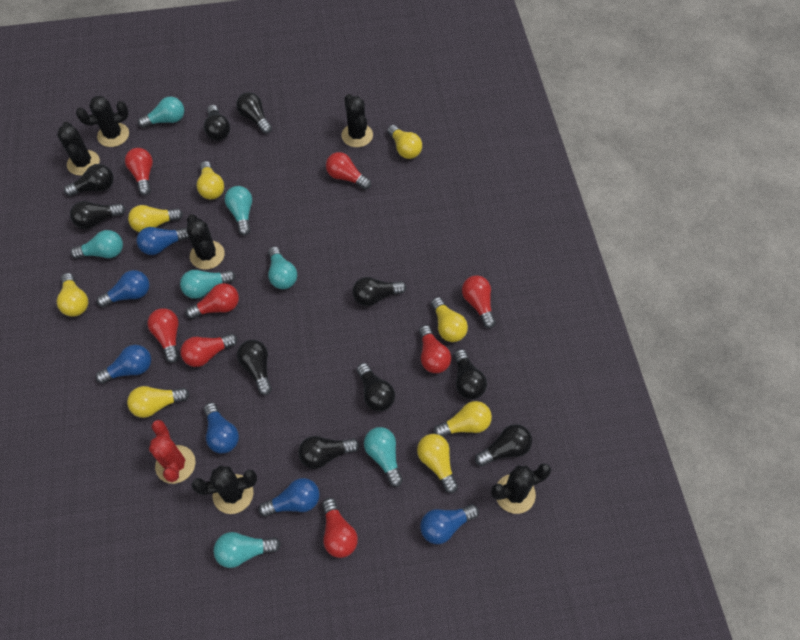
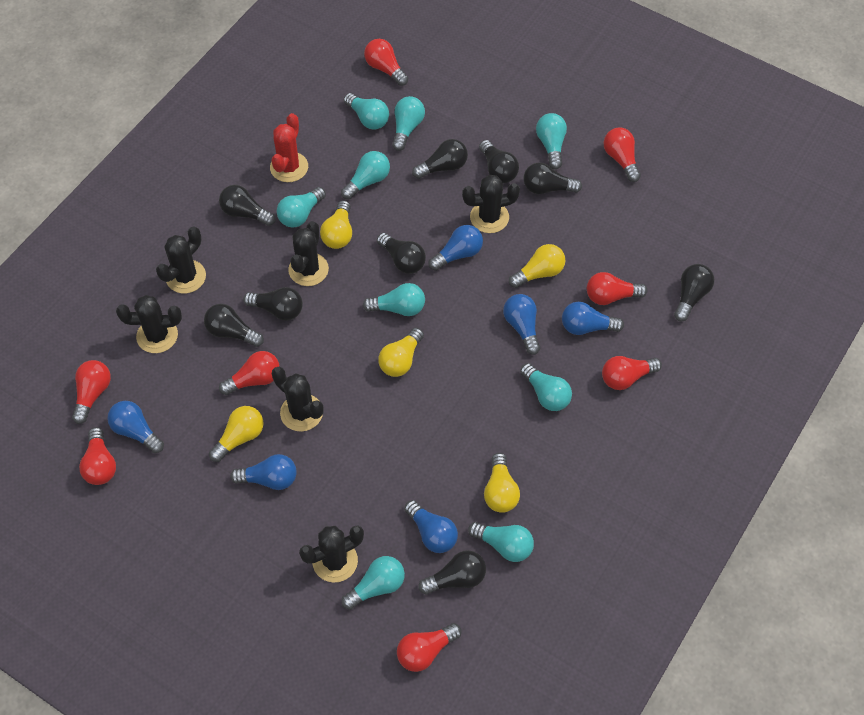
black light bulb: [64,164,114,196] [70,201,126,229] [204,105,230,140] [236,92,272,134] [237,340,272,395] [298,436,359,469] [352,277,406,306] [357,363,395,411] [454,349,487,399] [475,424,532,466] = 10 -> [204,304,264,347] [219,185,276,226] [243,287,303,321] [377,233,426,274] [412,139,468,179] [418,550,486,595] [479,140,519,183] [523,162,582,194] [674,264,714,322] = 9
turquoise light bulb: [71,230,123,259] [138,97,184,128] [180,270,235,299] [214,532,281,568] [225,186,252,236] [268,246,297,289] [364,427,403,487] = 7 -> [277,187,326,228] [341,151,390,199] [341,556,405,610] [344,93,389,130] [363,283,425,316] [392,96,425,151] [468,522,534,562] [520,363,572,411] [536,113,567,169] = 9
yellow light bulb: [57,273,88,317] [127,386,190,418] [128,205,183,232] [197,161,224,199] [387,125,422,159] [417,434,458,493] [431,297,468,342] [433,401,492,437] = 8 -> [209,406,264,462] [320,200,352,249] [378,328,424,377] [484,453,520,513] [509,244,565,288] = 5

